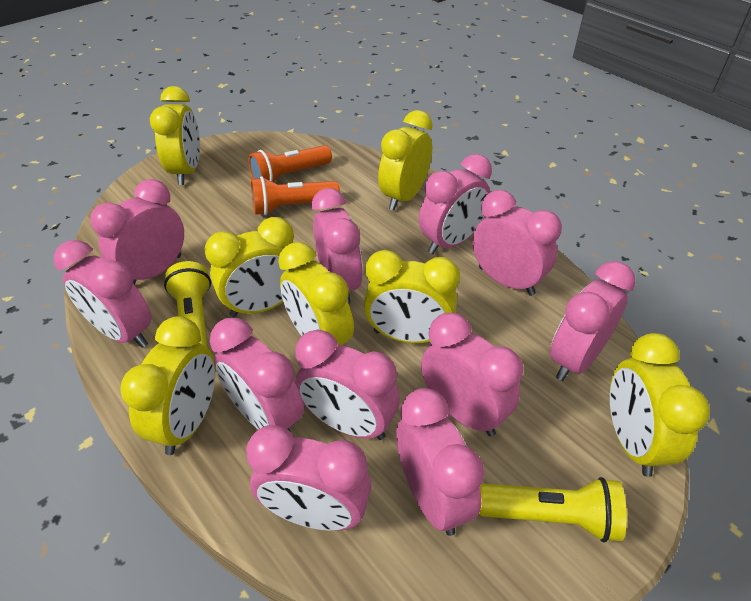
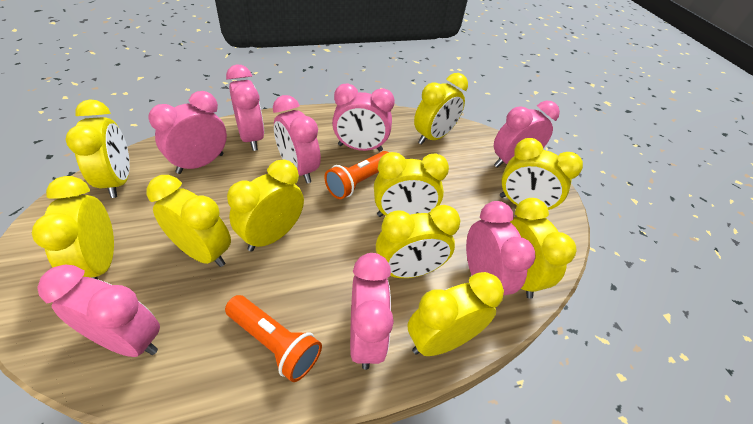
pink clock: [54,240,152,348] [90,179,184,285] [210,318,304,431] [246,425,371,531] [295,329,400,440] [312,188,363,304] [396,388,484,536] [419,154,492,254] [421,313,523,436] [472,190,562,296] [550,261,635,381] = 11 -> [37,264,160,357] [148,91,227,174] [226,64,264,151] [273,95,321,183] [332,84,395,151] [350,253,394,370] [466,201,535,296] [494,101,560,168] = 8
yellow clock: [120,316,215,455] [150,86,200,185] [204,217,294,317] [278,242,354,345] [364,250,460,343] [378,110,433,210] [610,333,710,477] = 7 -> [32,176,114,279] [66,99,130,198] [147,175,231,267] [227,160,304,251] [374,152,449,217] [376,205,460,278] [408,272,504,356] [414,73,468,145] [500,138,583,210] [510,198,577,299] = 10
yellow flashlight: [164,261,211,348] [479,477,627,542] = 2 -> none = 0

